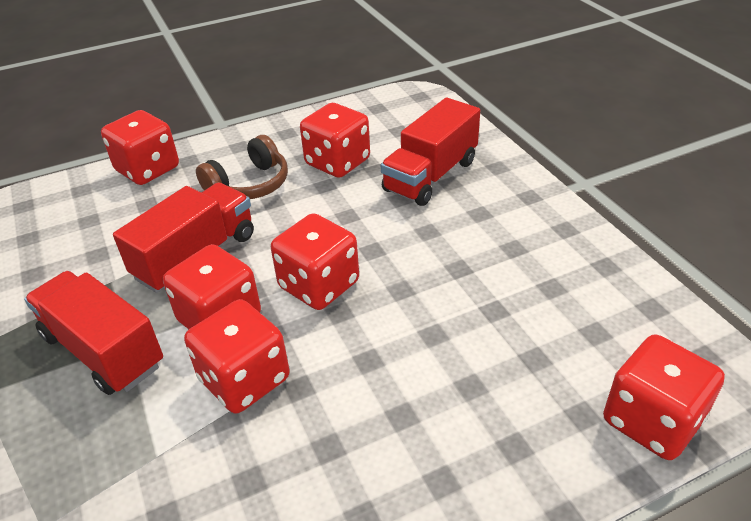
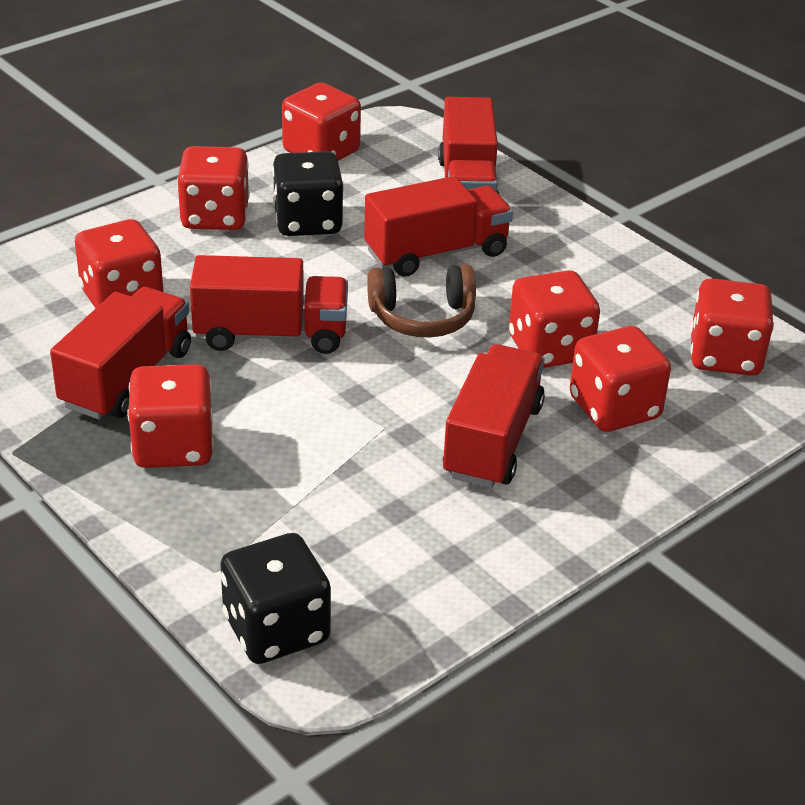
black dice: none = 0 -> [220,533,331,664] [272,151,344,236] = 2
red dice: [101,110,179,185] [163,244,261,329] [184,299,290,413] [271,213,359,310] [300,103,370,178] [603,335,725,460] = 6 -> [75,219,163,309] [127,364,214,468] [177,146,249,230] [282,83,361,161] [509,270,600,368] [570,326,671,432] [690,278,774,376] = 7
red truck: [24,271,163,395] [113,182,254,293] [381,98,480,206] = 3 -> [50,287,191,420] [190,255,348,354] [364,176,513,277] [438,97,499,194] [443,344,545,488] = 5

